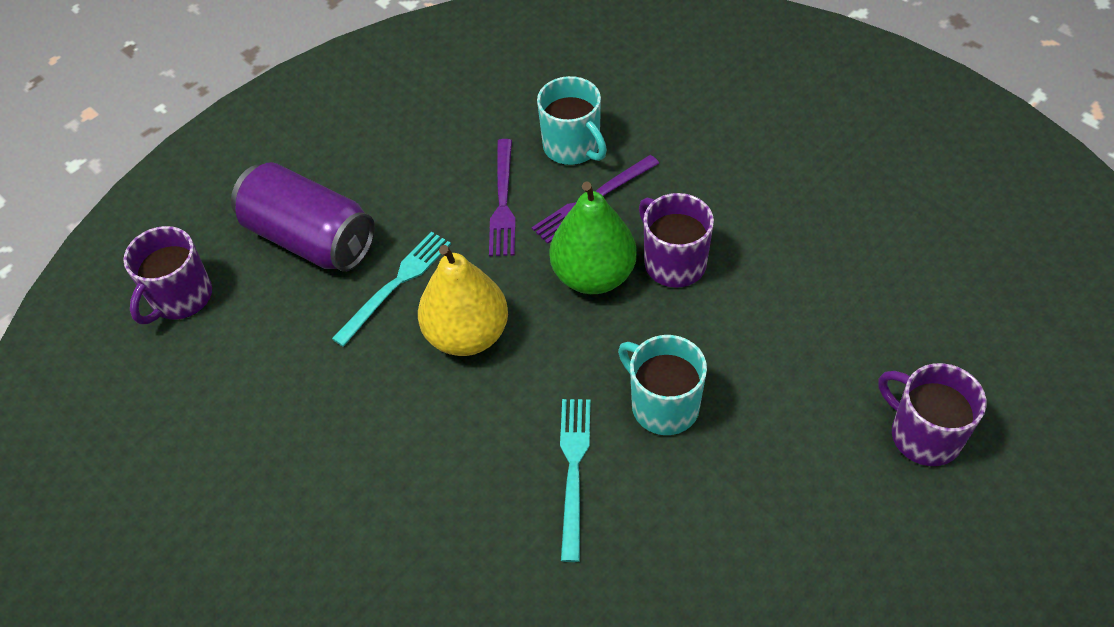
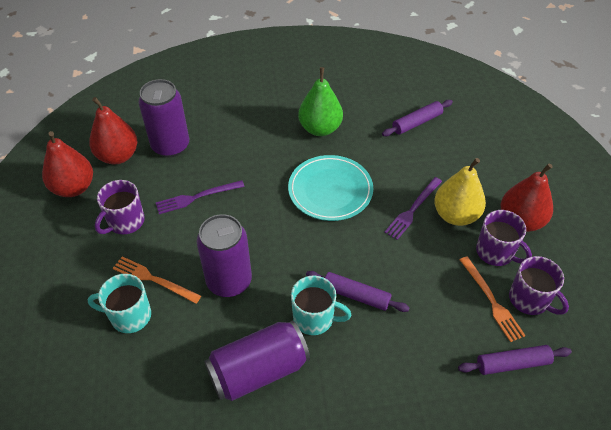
orange fork: none = 0 -> [113,256,201,304] [460,256,526,342] = 2
purple can: [231,162,375,272] = 1 -> [139,79,189,157] [197,214,252,297] [204,320,310,401] = 3
purple rolling pin: none = 0 -> [306,271,410,312] [382,100,453,136] [458,345,572,375] = 3
red pear: none = 0 -> [42,131,93,197] [89,97,138,164] [501,163,553,232] = 3
turquoise fork: [332,232,451,347] [560,399,591,562] = 2 -> none = 0
turquoise plate: none = 0 -> [288,155,373,221] = 1

